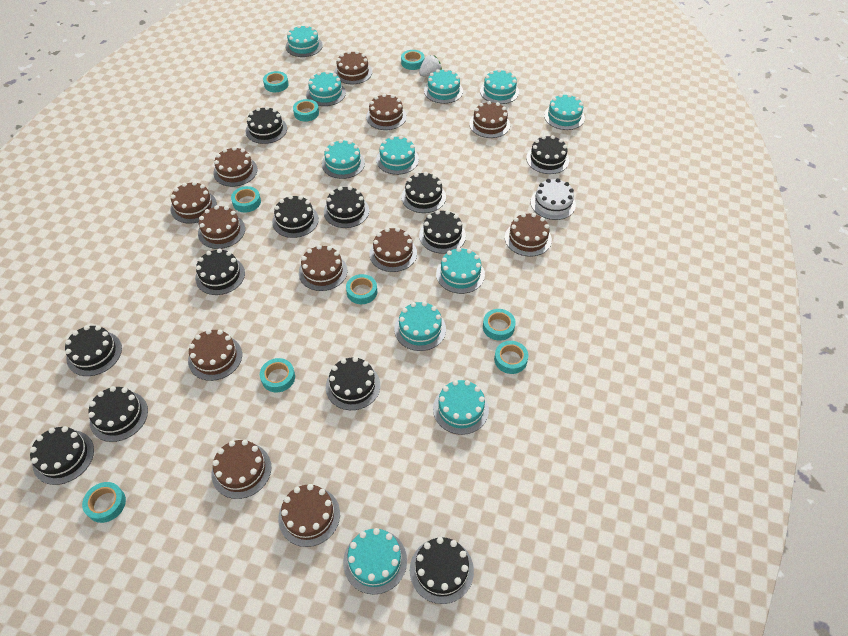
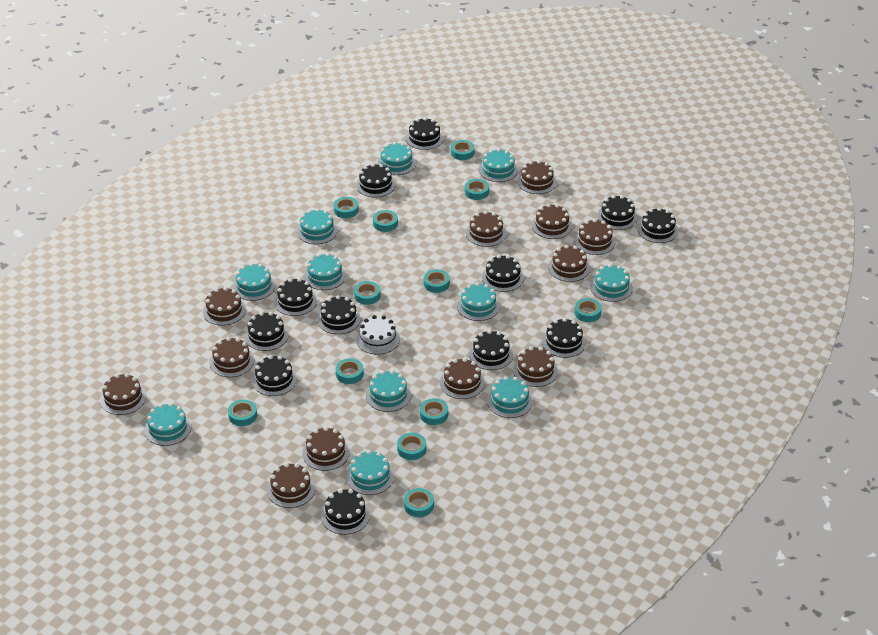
turquoise tape: [82,482,126,523] [231,186,261,212] [260,358,295,393] [263,71,289,92] [293,99,319,122] [346,274,377,304] [401,50,424,70] [483,309,516,341] [494,341,528,374] = 9 -> [228,399,257,426] [334,197,359,218] [336,358,364,384] [354,281,381,305] [373,210,398,232] [397,433,426,460] [404,488,434,517] [420,398,448,425] [424,269,450,293] [451,140,475,160] [465,179,489,200] [574,298,602,322] = 12
white strawberry: [419,55,442,76] = 1 -> none = 0

